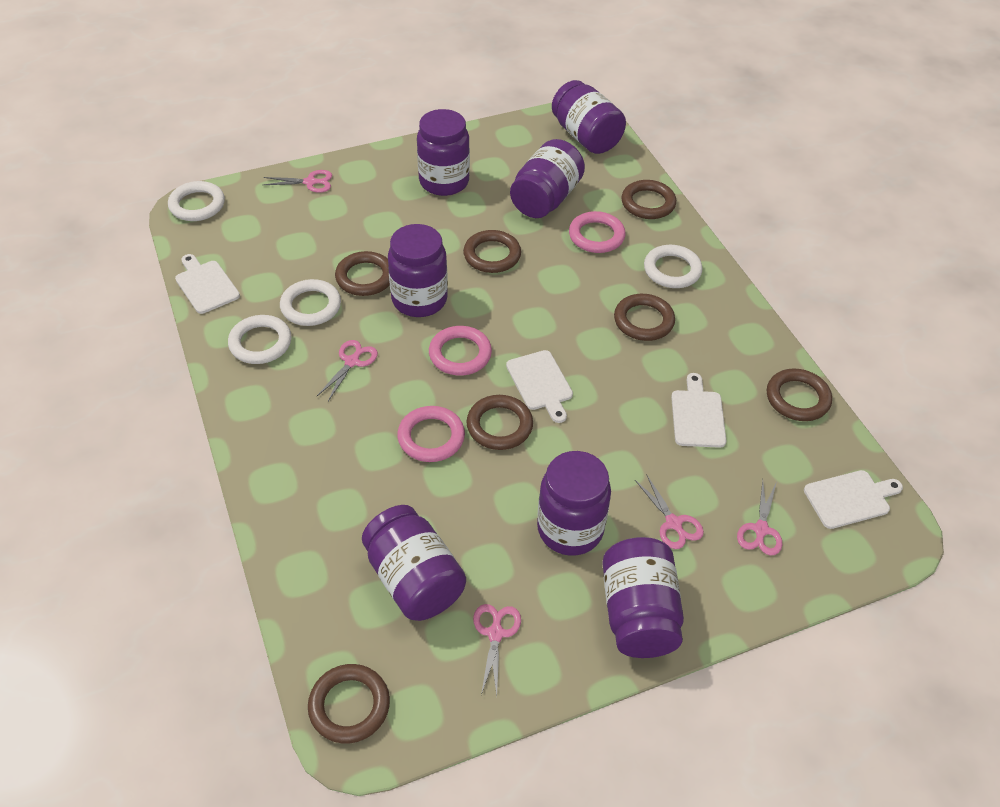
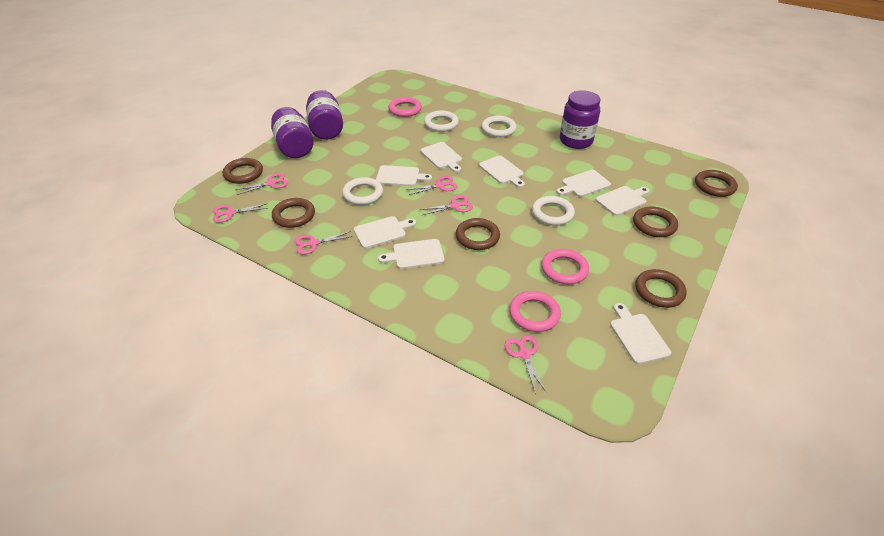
brown ring: [308,664,390,744] [335,251,390,296] [463,230,521,273] [466,395,533,450] [614,294,675,341] [621,180,676,219] [767,368,832,421] = 7 -> [223,158,263,184] [272,198,315,228] [456,218,500,250] [633,206,678,237] [635,269,687,308] [695,170,738,197] = 6
pink scissors: [263,170,332,193] [317,340,378,401] [473,604,521,695] [635,474,704,549] [737,480,782,556] = 5 -> [213,204,267,223] [236,173,288,195] [294,231,353,255] [406,176,457,195] [419,195,473,215] [505,335,547,394] = 6
purple jar: [362,505,466,621] [388,224,448,317] [417,109,470,196] [510,139,585,218] [537,451,611,556] [552,80,626,154] [602,537,684,658] = 7 -> [271,107,314,158] [306,90,343,140] [560,90,600,149] = 3
white cutting board: [175,254,240,314] [506,350,573,423] [671,373,727,448] [804,470,903,529] = 4 -> [354,216,416,249] [376,165,432,186] [378,239,445,269] [420,142,462,172] [479,155,525,188] [557,170,611,197] [596,186,649,216] [610,303,671,364] = 8

